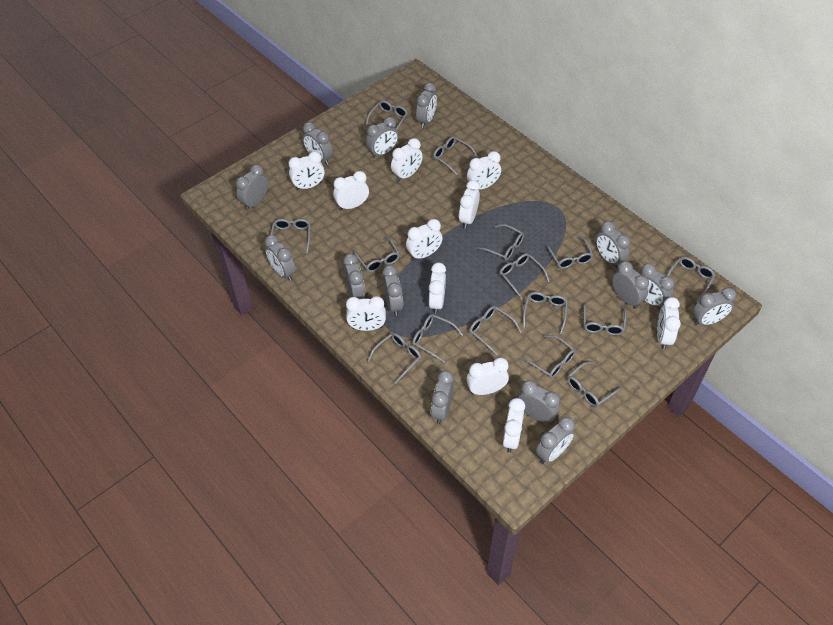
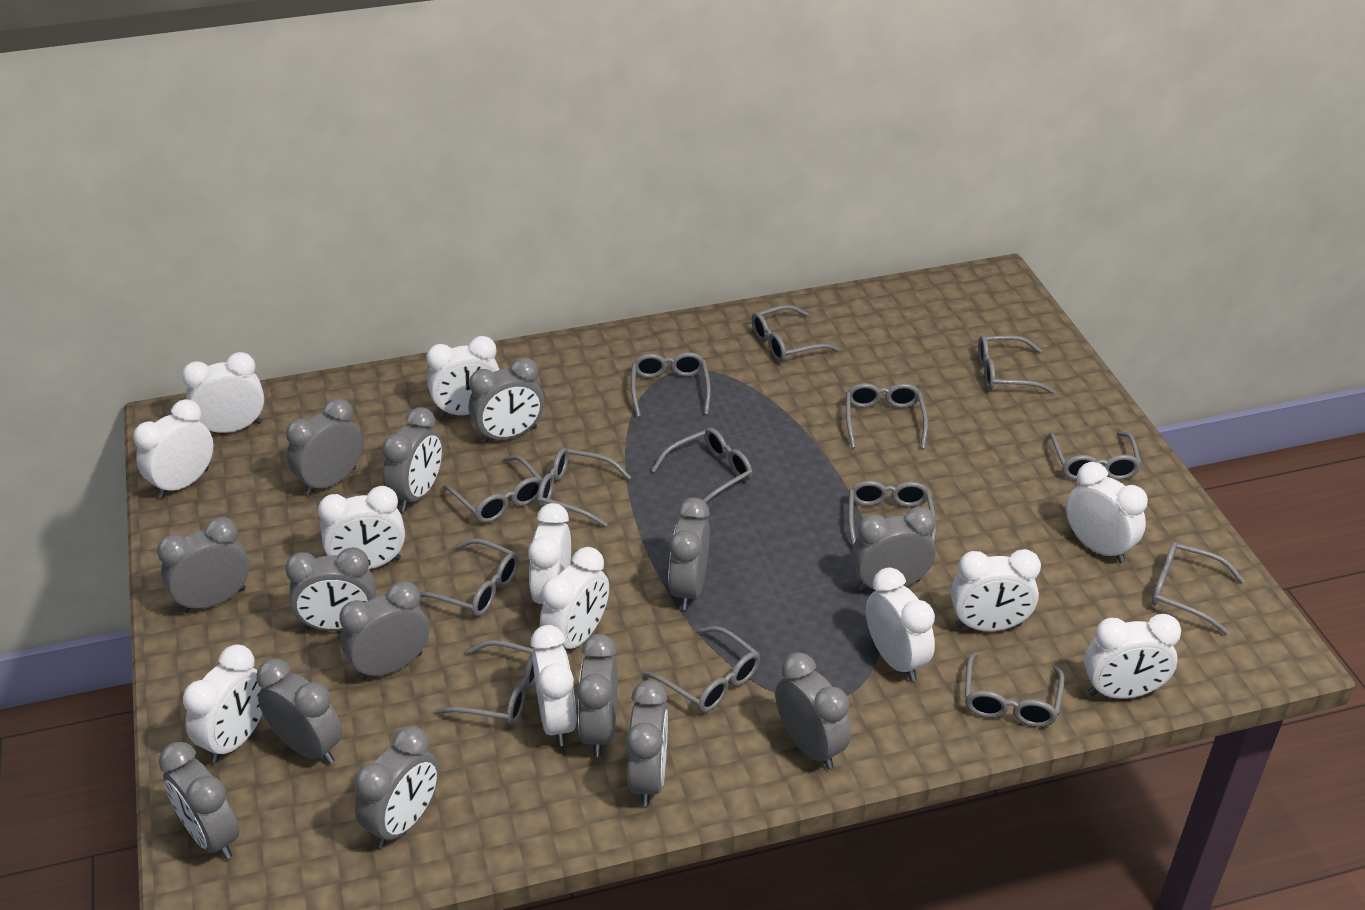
grey glasses: [270,219,310,253] [352,237,400,272] [365,100,408,130] [367,333,421,384] [412,314,463,363] [433,136,478,175] [469,306,521,356] [476,224,524,261] [499,253,550,299] [521,335,576,378] [523,292,568,334] [545,236,594,269] [567,362,622,407] [583,302,627,336] [667,257,716,303] = 15 -> [420,539,519,616] [435,640,535,725] [443,455,542,523] [537,448,631,527] [631,352,711,417] [643,626,760,713] [651,428,752,503] [751,305,839,362] [846,383,928,449] [848,480,937,548] [965,652,1065,727] [978,335,1055,394] [1049,432,1142,480] [1152,542,1245,635] = 14
white clock: [289,151,325,190] [333,171,369,210] [346,296,386,331] [391,138,423,181] [406,219,443,260] [429,263,446,314] [459,180,480,229] [466,358,509,395] [467,151,501,190] [503,398,525,452] [657,297,681,349] = 11 -> [133,399,213,498] [182,352,264,433] [183,644,263,763] [318,486,405,569] [426,336,500,418] [528,503,571,604] [531,625,577,746] [540,547,609,649] [866,567,935,681] [951,549,1041,631] [1066,462,1148,563] [1084,614,1181,699] = 12

